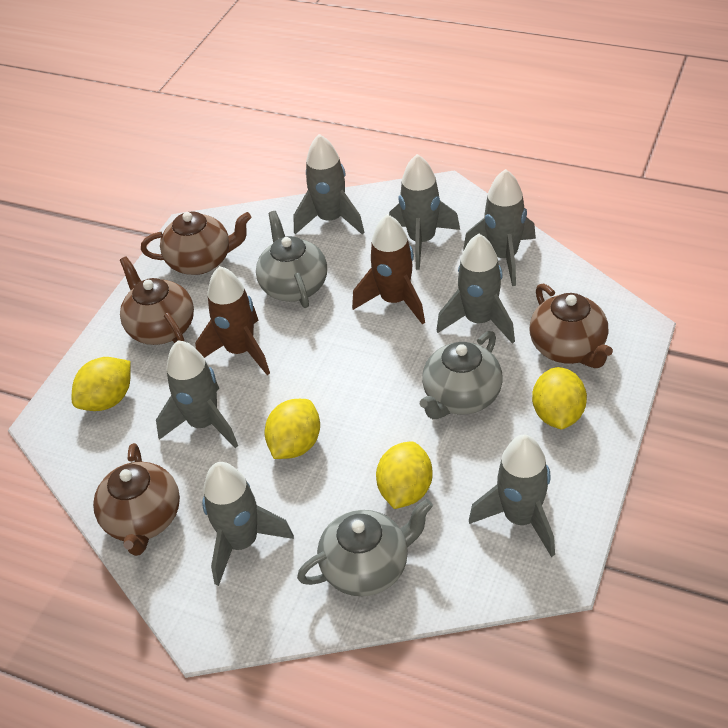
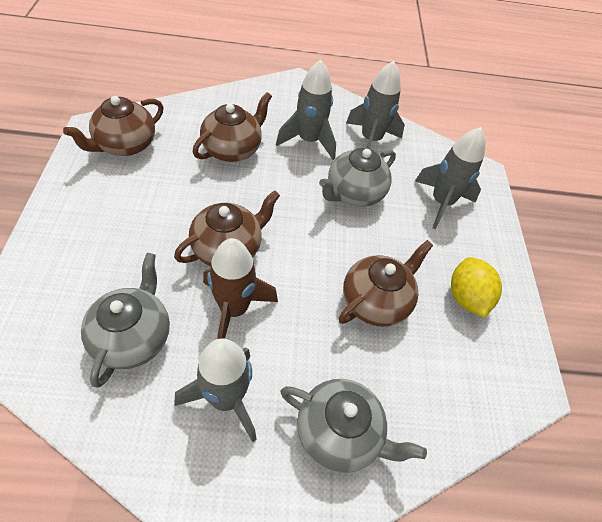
brown rocket: [195,266,270,375] [352,214,425,324] = 2 -> [203,238,278,339] = 1
grey rocket: [156,340,238,448] [202,462,294,586] [294,134,365,235] [389,154,460,270] [436,234,515,344] [463,169,536,286] [469,435,555,557] = 7 -> [174,338,257,442] [276,60,336,160] [346,61,405,149] [415,127,486,229] = 4
yellow lemon: [72,357,131,411] [264,399,320,459] [376,441,433,509] [532,367,587,430] = 4 -> [451,257,502,318] = 1

